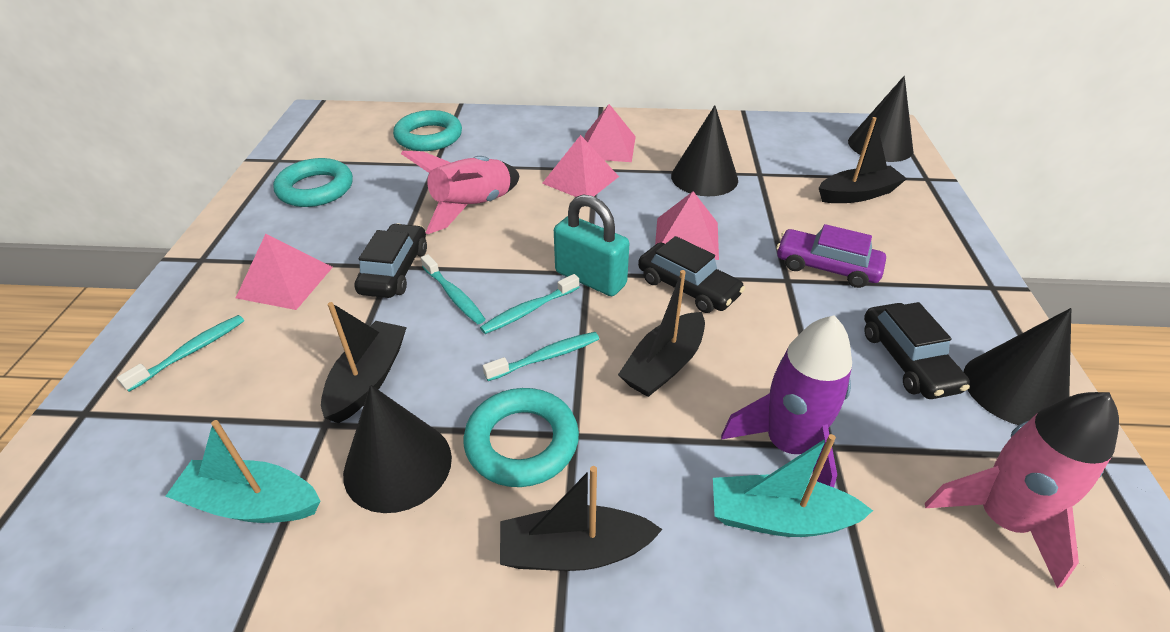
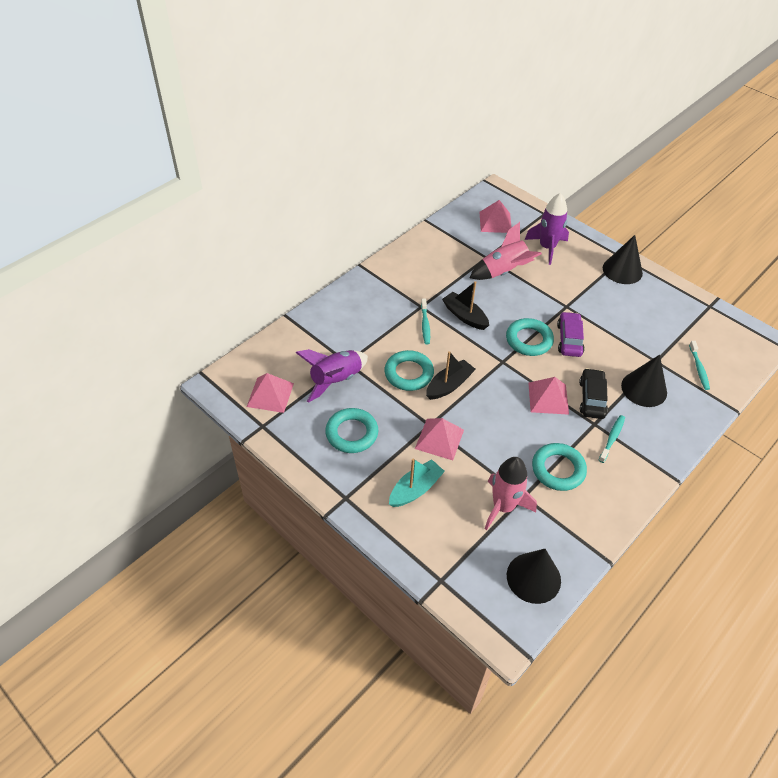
black boat: [321,302,407,424] [500,466,663,571] [618,270,705,397] [819,117,907,203] = 4 -> [426,351,476,400] [442,281,489,330] = 2
black car: [354,223,427,298] [638,236,745,313] [864,302,970,399] = 3 -> [579,368,608,419] = 1
black cone: [343,385,452,513] [671,105,738,196] [848,76,913,162] [963,308,1071,425] = 4 -> [507,549,561,604] [603,235,643,284] [621,355,667,407] = 3
purple rocket: [721,315,852,488] = 1 -> [296,349,368,403] [525,193,569,265] = 2
turquoise boat: [165,420,320,523] [713,434,873,537] = 2 -> [389,458,445,507] = 1
turquoise padlock: [554,194,629,296] = 1 -> none = 0
turquoise ring: [273,158,353,207] [393,110,462,151] [464,388,579,487] = 3 -> [325,408,378,453] [384,350,434,391] [506,318,554,356] [532,443,587,491] = 4
turquoise toothbrush: [117,315,244,392] [421,254,485,324] [480,274,579,334] [483,332,599,381] = 4 -> [421,299,430,344] [599,415,625,463] [689,341,710,390] = 3

